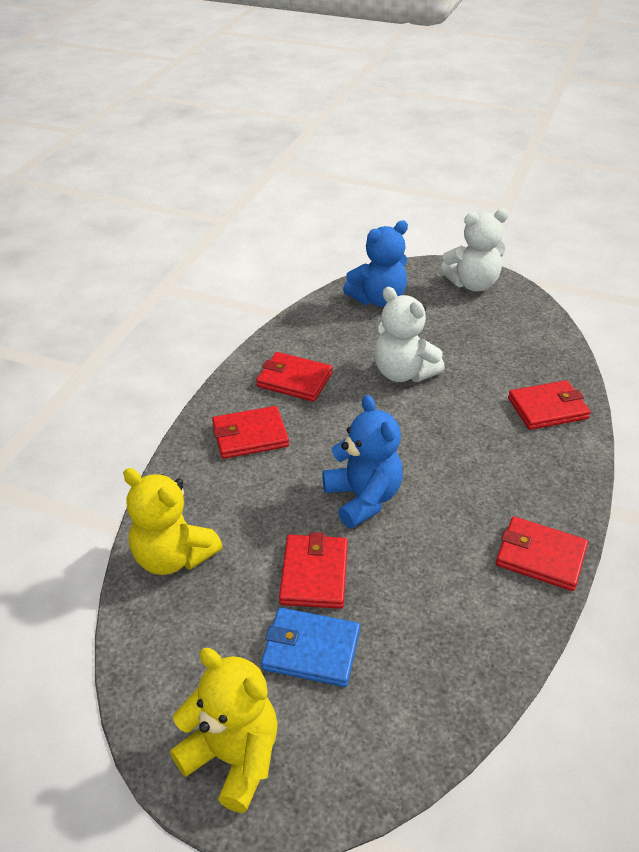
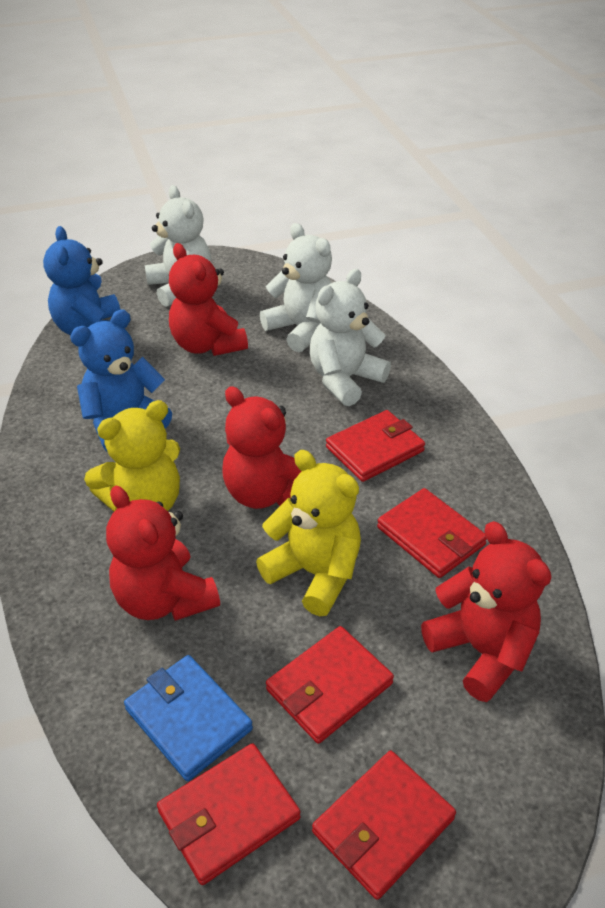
red teddy bear: none = 0 -> [106,486,220,621] [169,243,248,356] [222,386,301,509] [421,521,551,702] = 4
white teddy bear: [374,287,445,382] [440,209,509,291] = 2 -> [145,185,211,307] [260,223,332,352] [310,269,391,406] = 3

